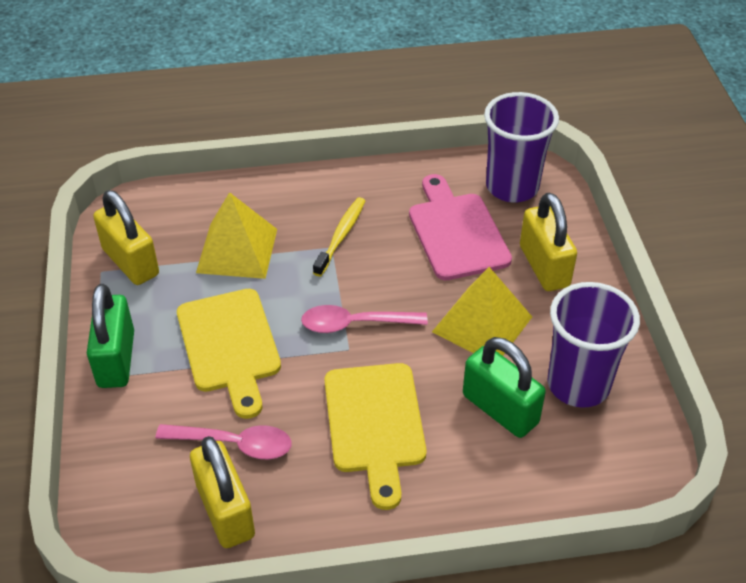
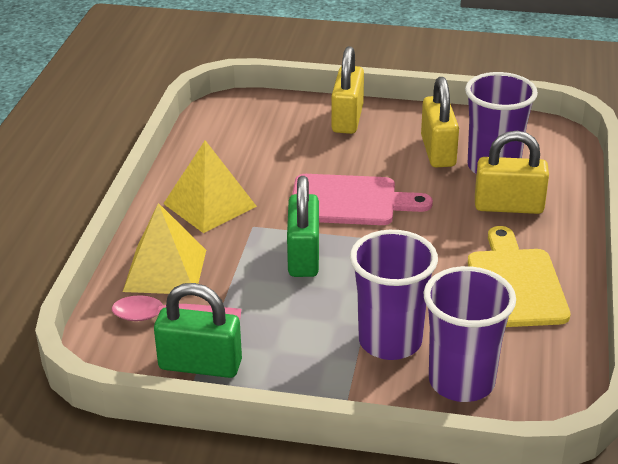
pink spoon: [155,424,292,459] [301,305,428,333] = 2 -> [112,295,241,321] = 1
purple cup: [484,92,559,203] [548,282,640,408] = 2 -> [350,230,438,360] [423,266,516,402] [465,72,538,175] = 3
yellow cutting board: [177,289,281,419] [325,363,427,510] = 2 -> [468,226,570,327] = 1
yellow toothbrush: [313,197,365,277] = 1 -> none = 0

